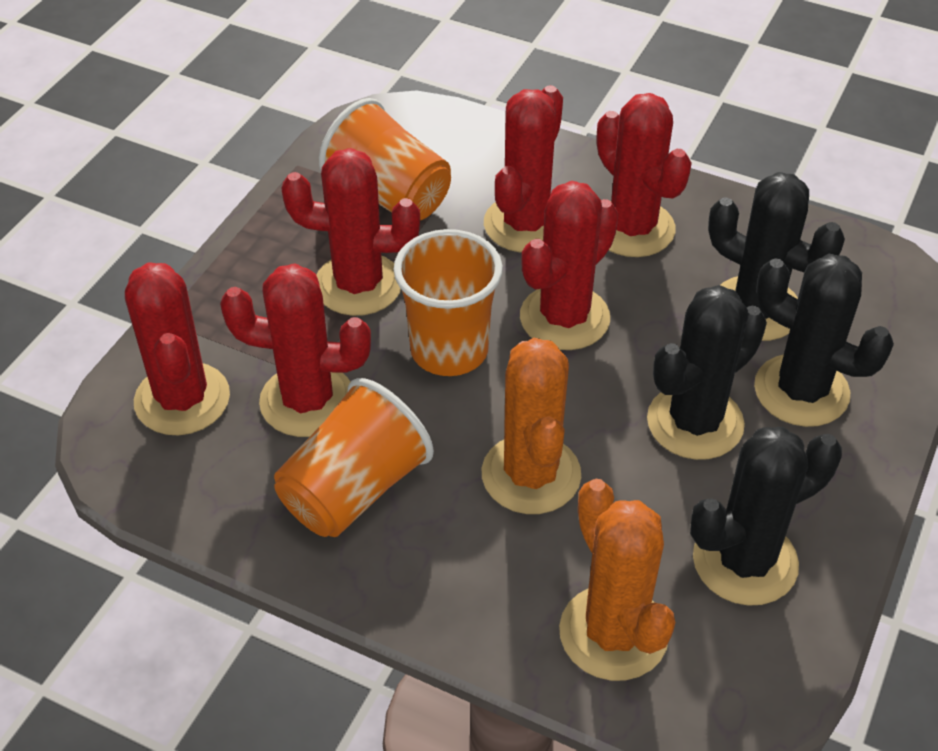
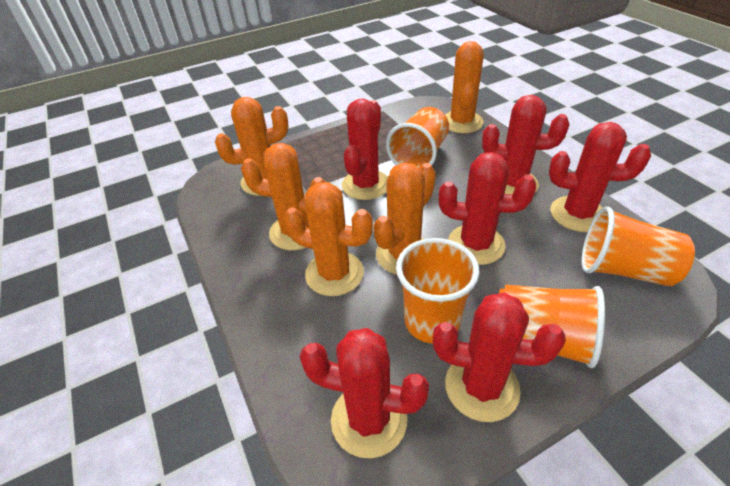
black cactus: [647,285,767,460] [690,427,842,606] [708,172,845,341] [754,254,894,427] = 4 -> none = 0
orange cactus: [482,338,581,514] [559,479,675,681] = 2 -> [215,97,289,196] [241,143,325,250] [284,182,373,296] [373,163,436,275] [445,41,484,133] = 5
orange cup: [274,378,434,537] [319,98,451,220] [394,229,503,376] = 3 -> [386,107,449,168] [396,238,479,343] [499,285,605,368] [581,206,695,286] = 4

